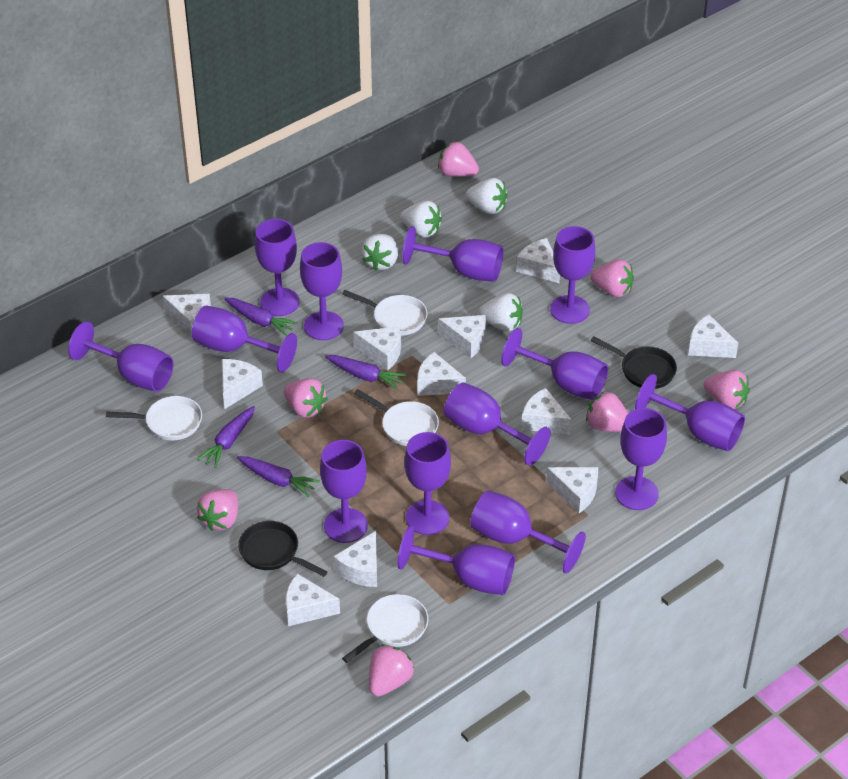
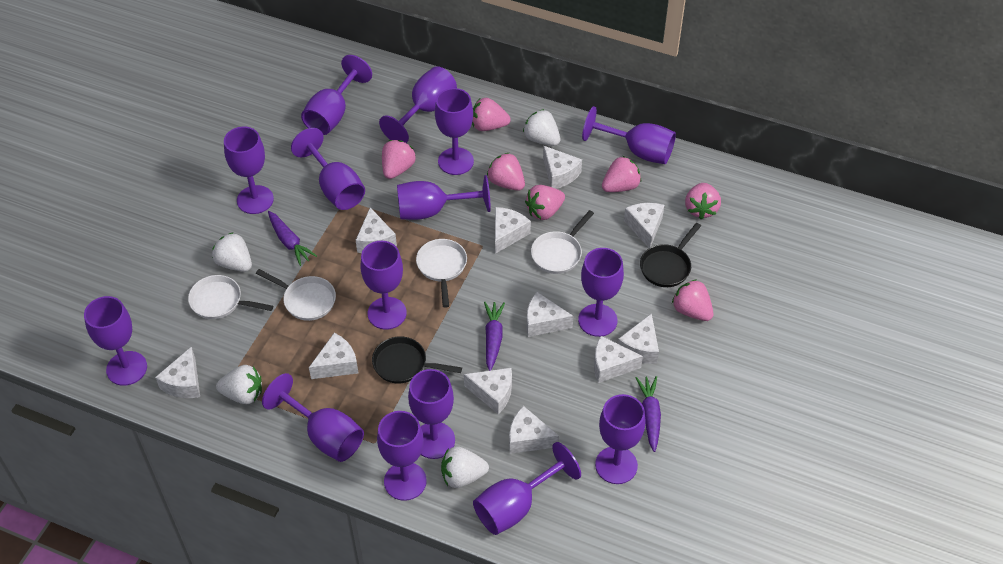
purple carrot: [196,406,255,468] [224,298,298,336] [237,456,320,497] [325,355,407,390] = 4 -> [268,211,317,266] [484,302,505,371] [635,376,661,452] = 3
purple goblet: [68,321,174,392] [192,306,297,373] [255,219,300,316] [300,242,344,340] [320,440,368,543] [397,525,515,595] [402,226,504,282] [404,432,451,535] [444,382,551,465] [470,490,586,574] [501,328,608,400] [550,226,595,324] [615,408,667,510] [635,374,745,451] = 14 -> [84,296,147,386] [224,126,274,214] [262,373,364,462] [291,128,365,210] [301,55,372,135] [361,241,407,330] [377,411,427,501] [379,66,457,143] [397,175,490,220] [408,369,455,459] [435,88,474,175] [473,442,581,535] [578,248,624,337] [582,106,676,164] [595,394,645,484] = 15

